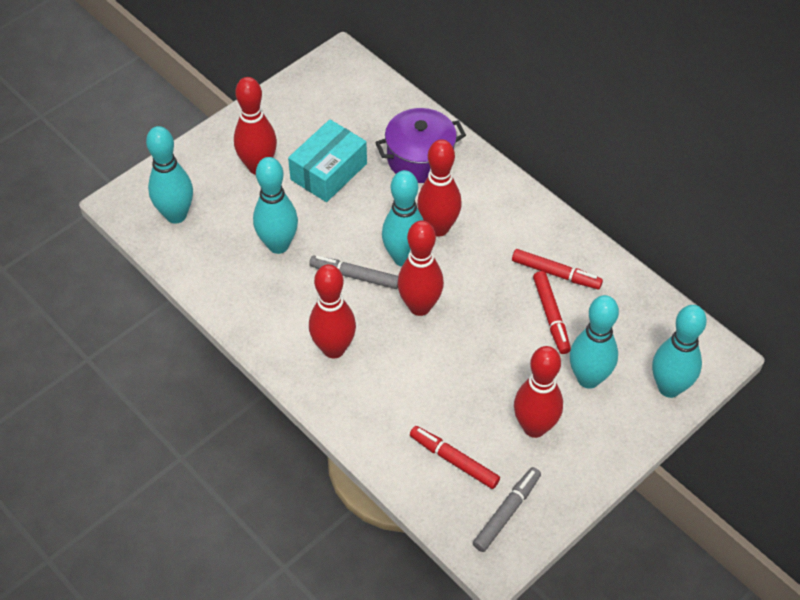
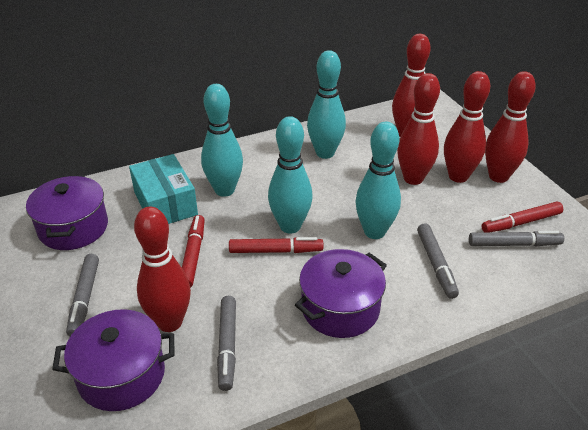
grey marker: [309,255,398,289] [473,467,541,552] = 2 -> [66,254,99,336] [217,296,236,391] [417,223,459,299] [469,231,564,247] = 4
purple pot: [375,108,466,183] = 1 -> [26,175,108,250] [52,309,174,411] [295,249,387,338] = 3
turquoise bowling pin: [146,126,193,224] [253,157,298,254] [382,170,424,267] [570,295,619,389] [652,305,707,398] = 5 -> [201,84,243,197] [268,116,313,234] [307,50,346,159] [355,122,401,239] = 4

